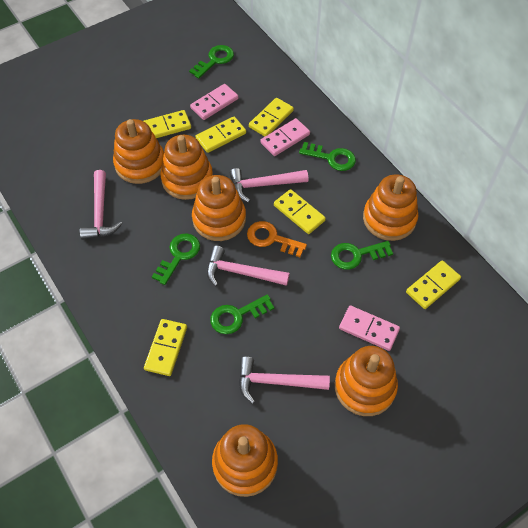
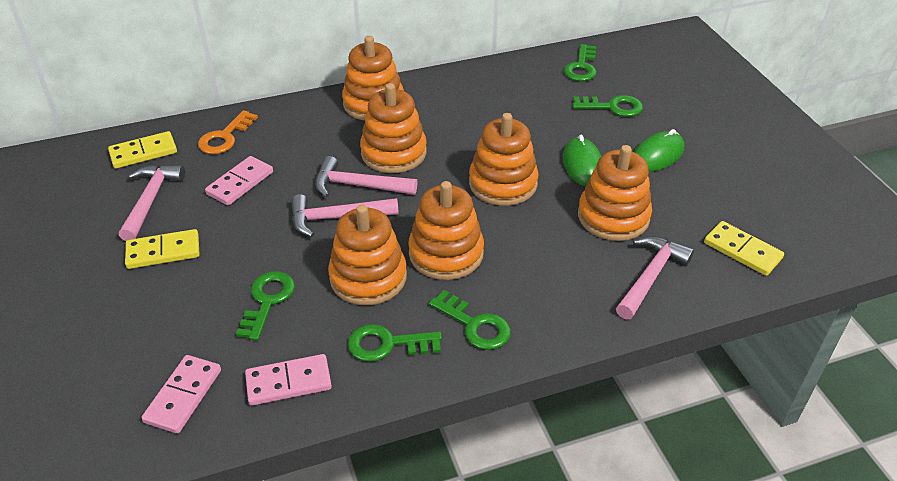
green mouse: none = 0 -> [563,135,601,186] [634,129,684,172] = 2
yellow domino: [144,110,191,138] [144,319,187,376] [196,117,246,153] [249,98,294,137] [274,189,326,234] [406,260,461,309] = 6 -> [108,131,177,169] [125,229,199,269] [704,221,784,276] = 3

